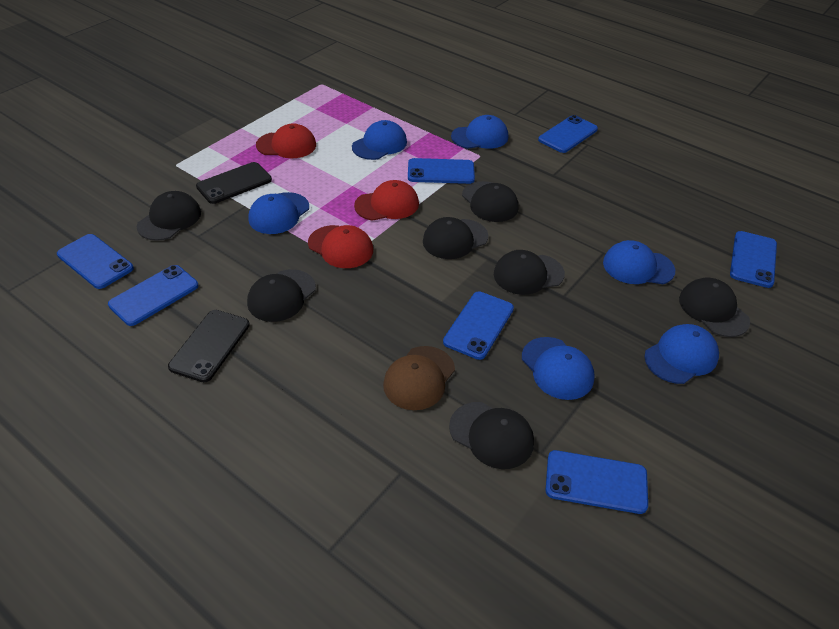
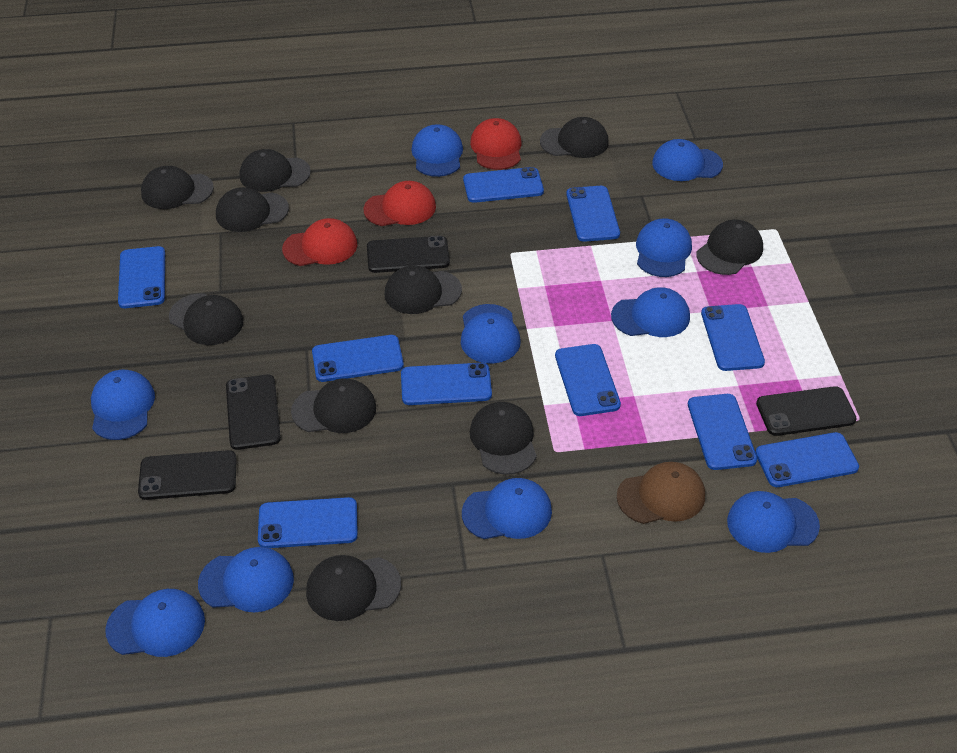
black cap: [137,191,201,241] [247,269,316,322] [423,217,488,259] [449,402,534,469] [462,181,519,222] [494,250,565,295] [679,278,750,337] = 7 -> [141,166,214,209] [169,294,243,345] [216,187,289,232] [240,149,311,192] [291,378,376,433] [306,555,401,621] [385,265,462,314] [470,402,537,475] [540,117,609,158] [697,219,763,275] = 10
black phone: [168,310,250,382] [196,162,272,204] = 2 -> [138,450,237,500] [226,375,281,450] [367,236,450,273] [756,386,857,436] = 4
blue cap: [248,192,309,234] [352,120,407,160] [451,115,508,149] [522,337,595,400] [603,240,675,284] [644,324,719,384] = 6 -> [91,370,155,440] [105,589,205,657] [198,547,294,612] [411,124,463,177] [461,304,520,364] [462,478,552,539] [611,287,690,337] [636,218,692,277] [652,139,723,181] [727,491,820,553] = 10
blue phone: [57,234,134,289] [108,265,198,326] [408,158,475,184] [443,292,514,360] [538,115,598,153] [546,450,648,514] [730,231,777,288] = 7 -> [118,246,165,308] [258,497,358,548] [312,335,404,382] [401,363,492,405] [463,167,544,203] [555,344,621,416] [566,186,620,242] [688,394,757,470] [701,304,765,371] [755,432,859,487] = 10

